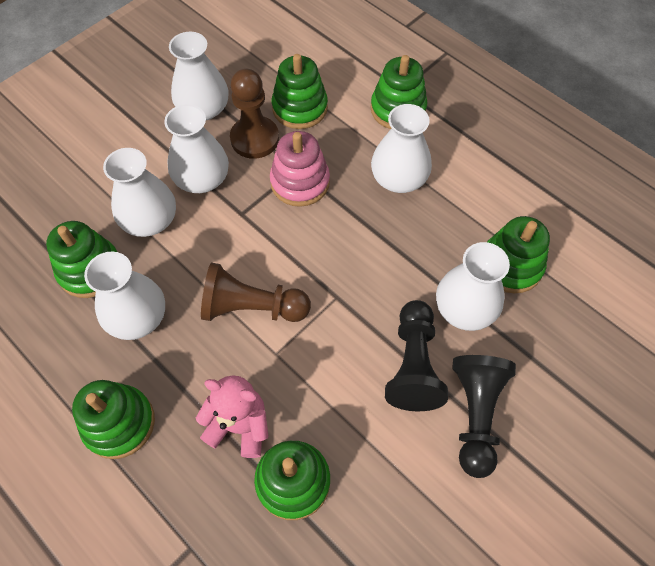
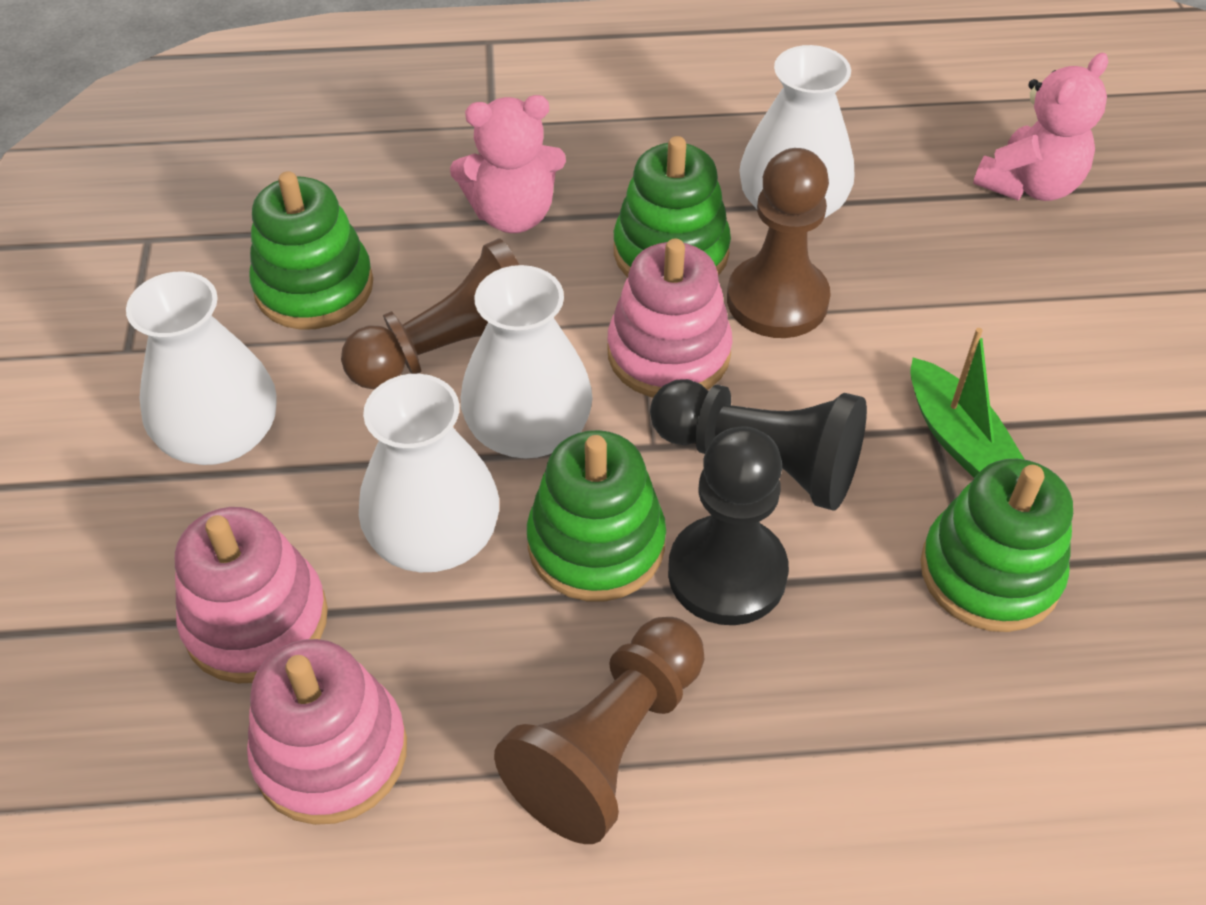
brown pawn: [201,263,311,322] [230,68,279,159] = 2 -> [341,238,519,389] [494,617,704,844] [727,148,831,338] = 3
green boat: none = 0 -> [910,328,1025,478] = 1
green stacking toy: [46,221,117,298] [72,380,155,459] [254,441,330,520] [272,54,328,129] [371,55,428,129] [487,216,550,293] = 6 -> [249,171,373,330] [527,430,666,601] [614,136,731,277] [920,459,1073,632] = 4
pink stacking toy: [270,131,330,207] = 1 -> [175,507,328,684] [247,639,407,825] [607,239,732,398] = 3
pink teddy bear: [196,375,269,458] = 1 -> [450,95,566,233] [973,53,1108,201] = 2
white vase: [84,252,165,340] [103,148,176,237] [164,104,229,193] [169,32,229,120] [371,104,432,193] [436,242,510,331] = 6 -> [126,271,276,465] [359,374,499,572] [461,265,593,458] [739,45,854,218] = 4

